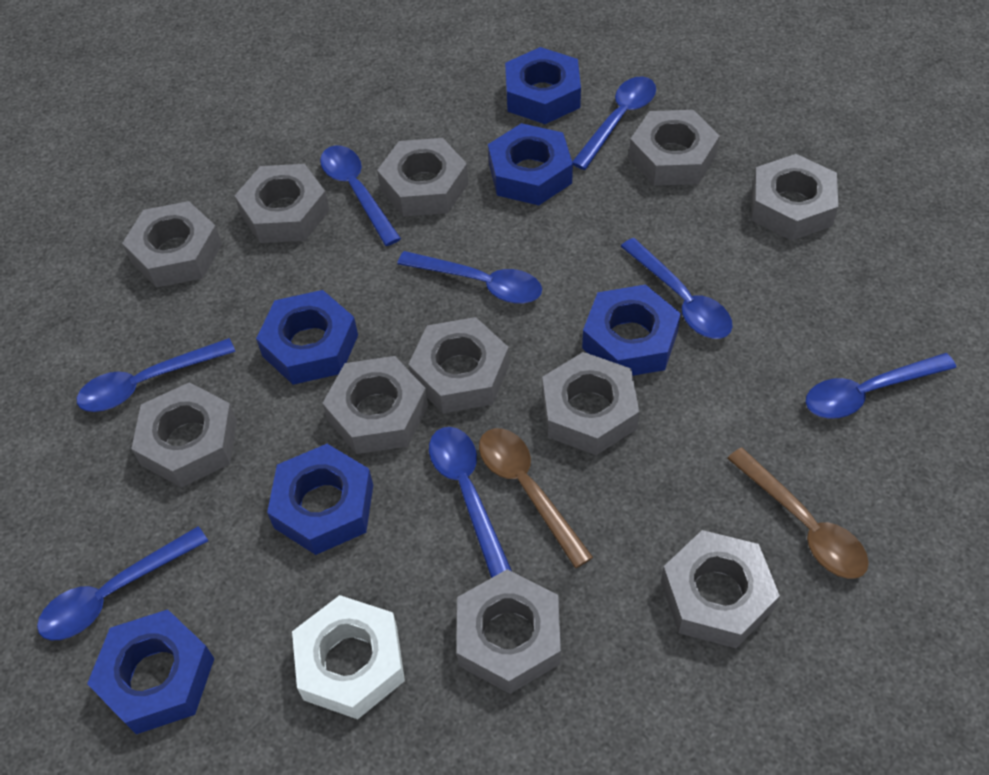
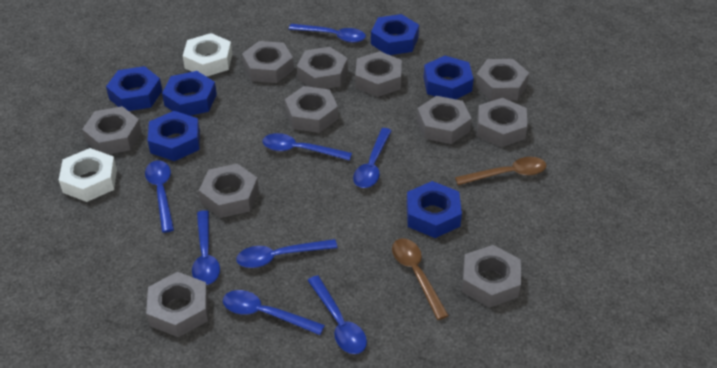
white nut: [292,595,405,719] = 1 -> [59,148,117,202] [183,33,232,77] = 2

